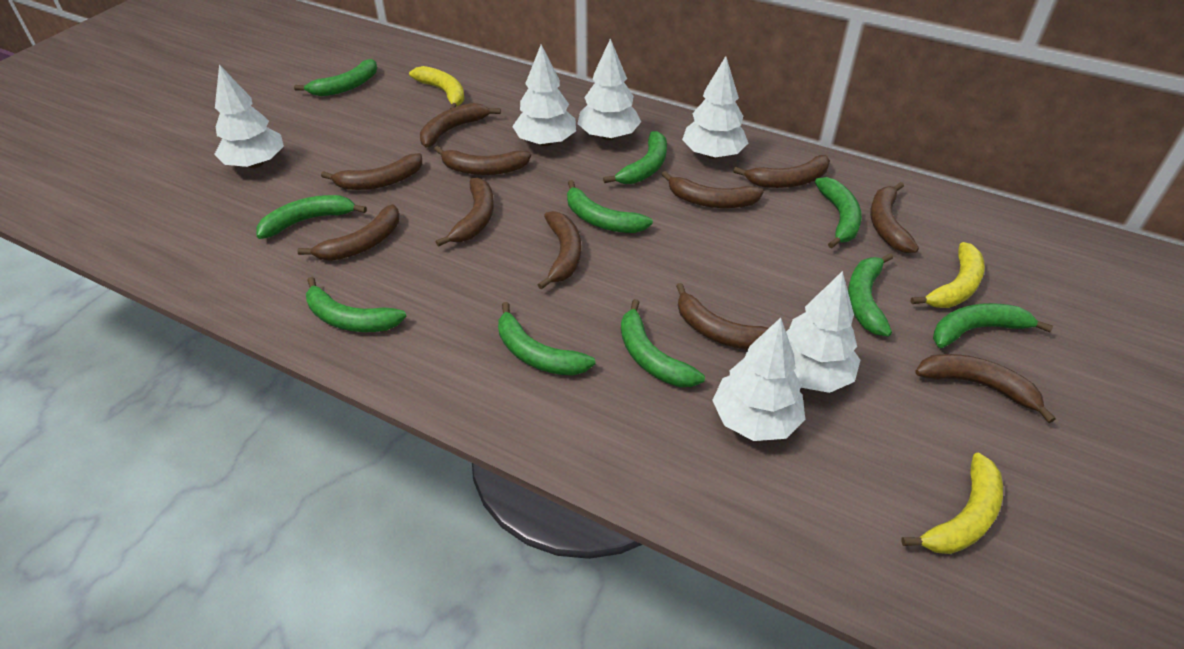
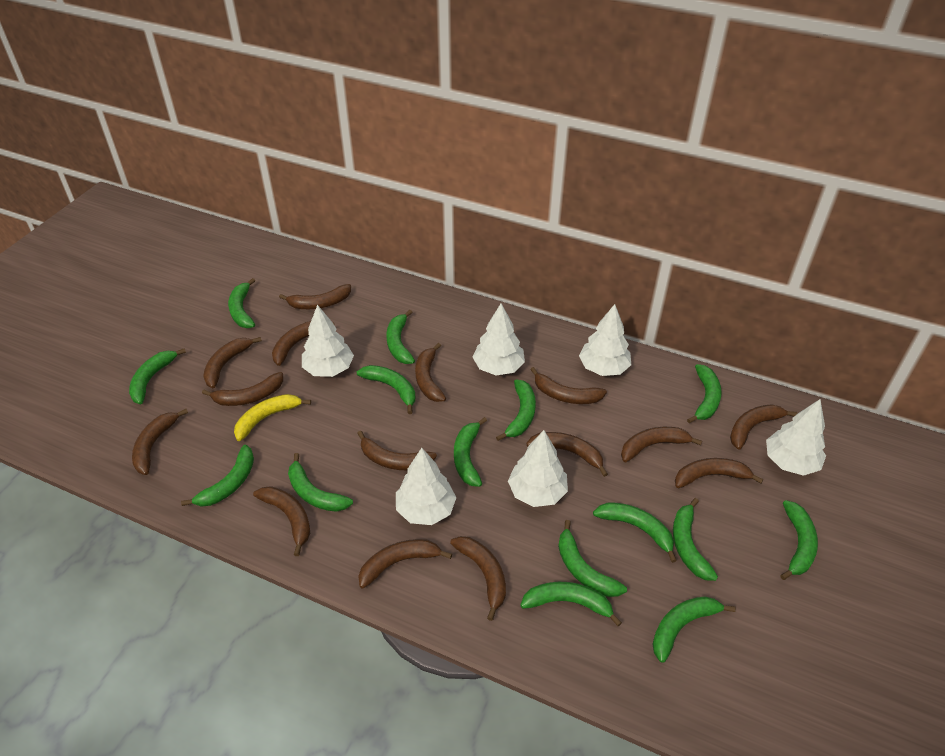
brown banana: [297,204,399,261] [321,153,422,190] [420,103,501,148] [434,146,531,175] [436,178,494,247] [538,211,581,290] [661,171,764,208] [676,283,769,349] [733,155,830,188] [870,182,919,253] [915,354,1056,423] = 11 -> [132,409,188,475] [202,372,283,406] [203,337,262,388] [253,486,310,556] [272,321,334,366] [279,284,351,309] [357,431,437,470] [358,539,452,589] [415,343,446,402] [450,536,506,621] [526,432,608,477] [530,367,607,404] [621,427,702,462] [675,458,763,488] [730,404,797,450] = 15
green banana: [257,195,367,239] [294,59,377,96] [306,277,406,332] [498,302,595,376] [567,180,653,233] [603,131,667,184] [621,299,705,387] [815,177,862,249] [848,253,893,337] [933,303,1053,348] = 10 -> [129,348,186,404] [181,445,254,507] [228,278,256,328] [288,453,353,512] [357,365,415,414] [386,310,415,364] [454,417,487,487] [496,379,536,441] [520,582,622,626] [558,520,627,597] [593,502,677,563] [653,596,736,663] [673,498,718,581] [687,364,722,423] [780,500,818,580] = 15
yellow banana: [409,66,465,109] [901,452,1003,554] [911,242,985,308] = 3 -> [234,394,311,441] = 1

